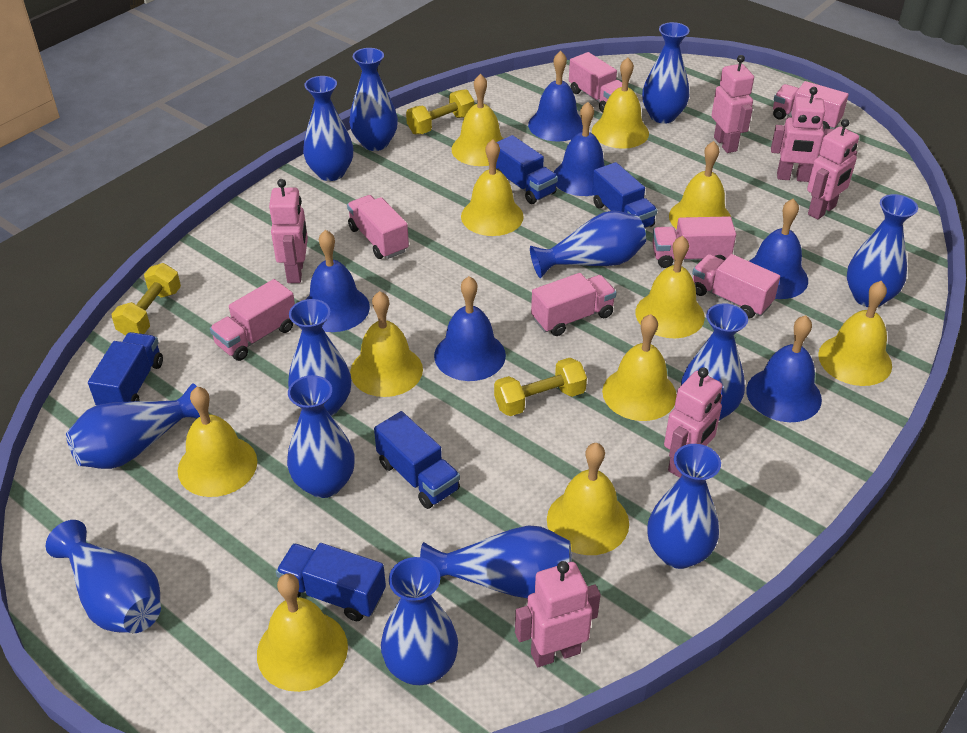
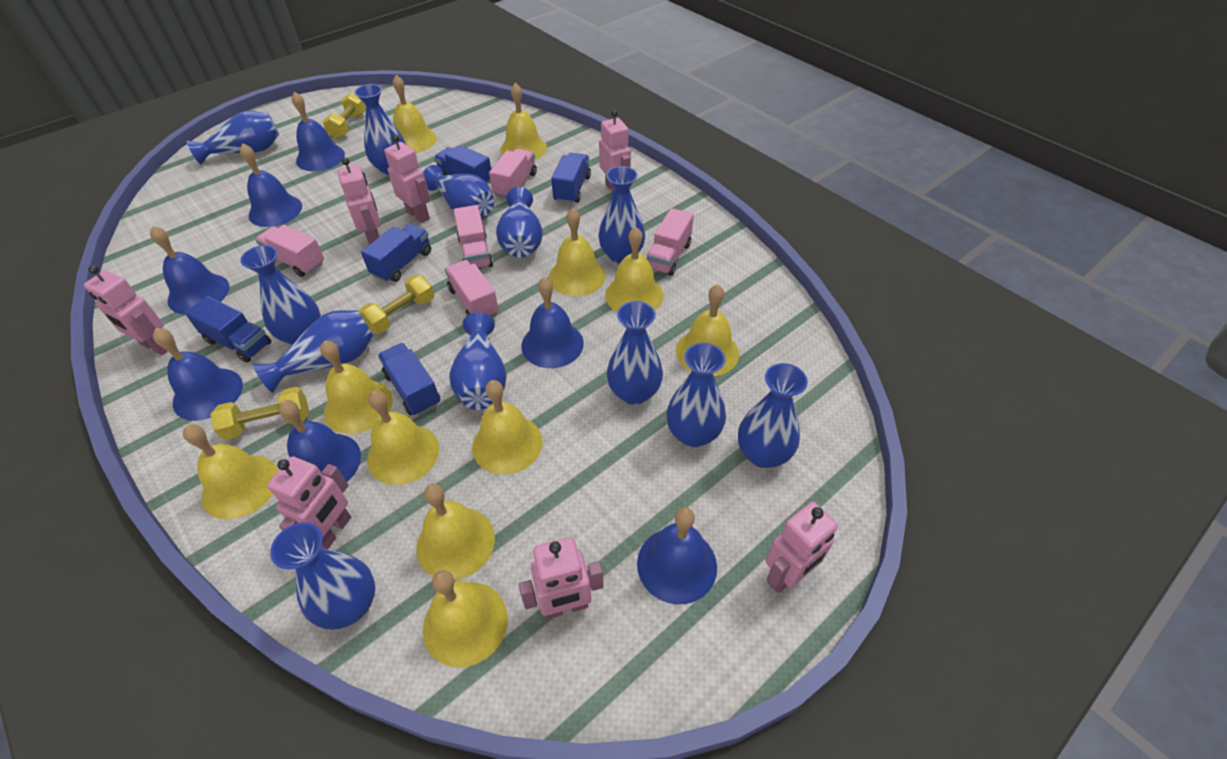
blue bell: [306,230,370,332] [434,276,506,381] [528,51,583,141] [554,102,605,196] [746,315,822,422] [749,198,808,299] = 6 -> [150,226,229,314] [153,328,243,421] [240,143,302,227] [279,400,361,482] [292,92,345,171] [521,277,584,368] [637,507,717,605] = 7
blue vase: [46,520,161,633] [66,384,200,469] [287,375,355,498] [288,299,351,416] [303,76,353,181] [349,48,398,151] [381,557,458,685] [420,525,572,598] [530,211,646,278] [642,22,689,124] [647,444,721,569] [681,303,748,421] [847,194,918,307] = 13 -> [187,110,279,165] [240,245,321,345] [253,310,374,393] [270,522,375,630] [354,84,406,175] [423,165,494,217] [449,312,507,410] [496,187,543,258] [598,166,645,264] [607,301,663,405] [666,343,726,447] [738,363,808,468] = 12
pink robot: [269,179,308,283] [515,561,601,667] [664,367,722,478] [711,55,754,153] [771,87,833,182] [807,119,859,220] = 6 -> [84,265,167,355] [267,456,351,550] [338,157,381,245] [384,134,430,223] [519,537,603,619] [599,110,631,194] [766,502,838,593] = 7
pink truck: [210,279,295,361] [347,195,409,259] [531,273,617,336] [569,52,622,113] [652,216,736,268] [692,254,780,319] [773,81,849,130] = 7 -> [255,225,324,277] [445,260,499,317] [453,205,493,268] [489,149,537,198] [647,208,694,276] = 5

